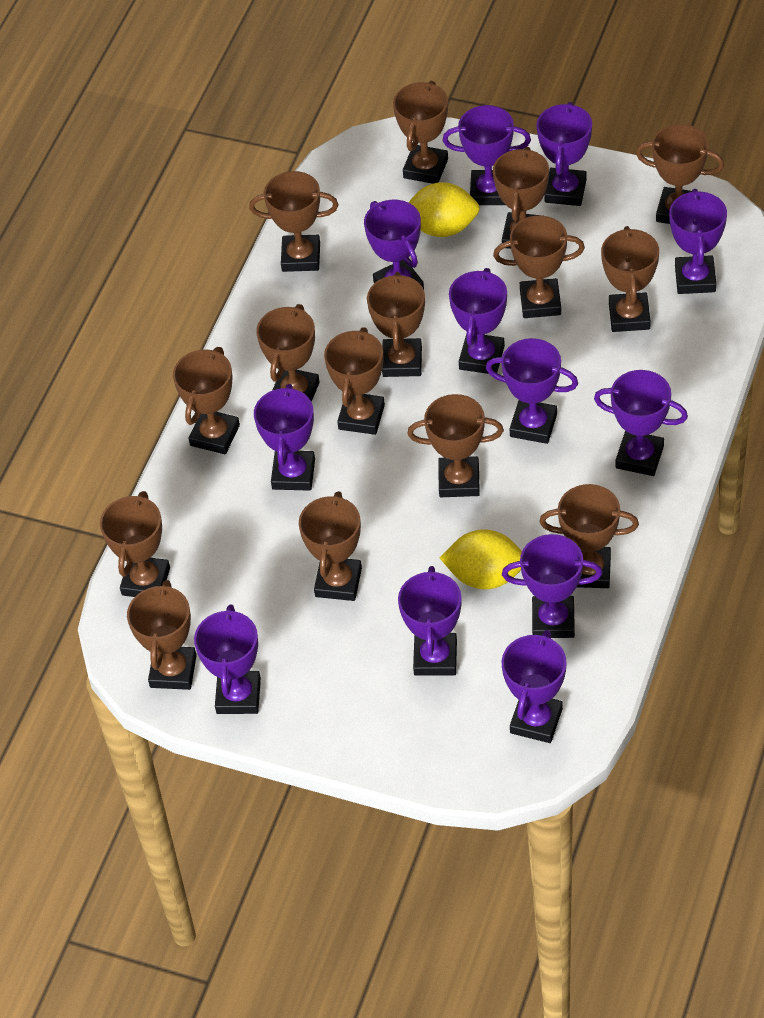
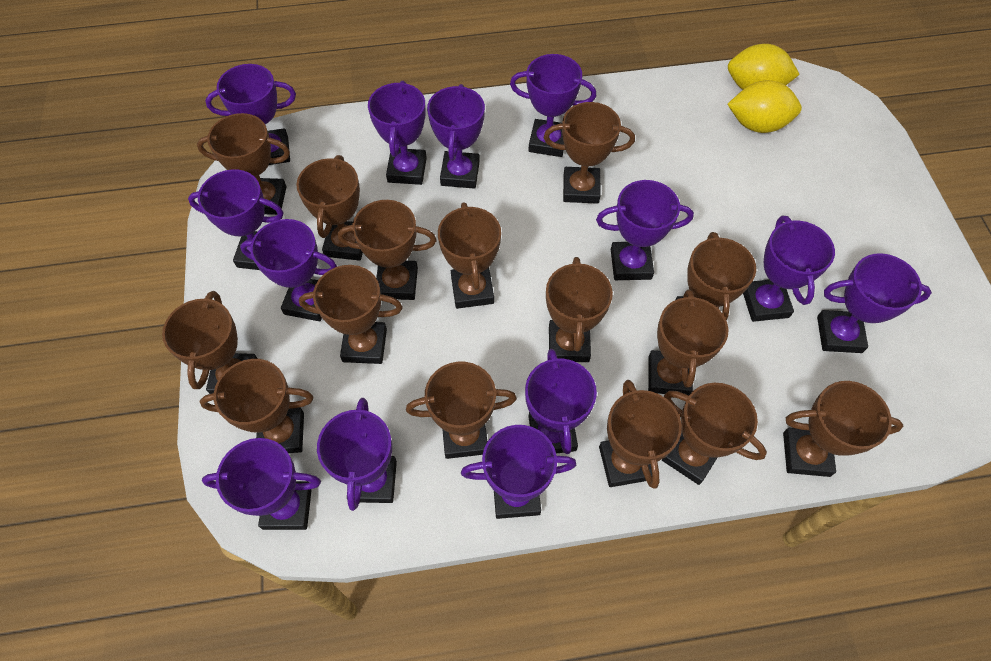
purple trophy: [194,604,261,714] [254,384,315,491] [364,200,424,290] [398,566,462,676] [443,105,531,205] [449,268,507,374] [486,338,578,444] [502,534,602,638] [502,630,566,743] [537,102,592,206] [594,370,688,476] [669,189,727,294] = 12 -> [188,169,284,270] [202,438,321,530] [205,64,296,165] [240,219,337,321] [317,398,397,511] [368,81,427,185] [427,84,485,189] [461,425,576,519] [510,54,596,157] [525,349,597,454] [596,180,694,280] [743,216,835,322] [817,253,932,353] = 13

